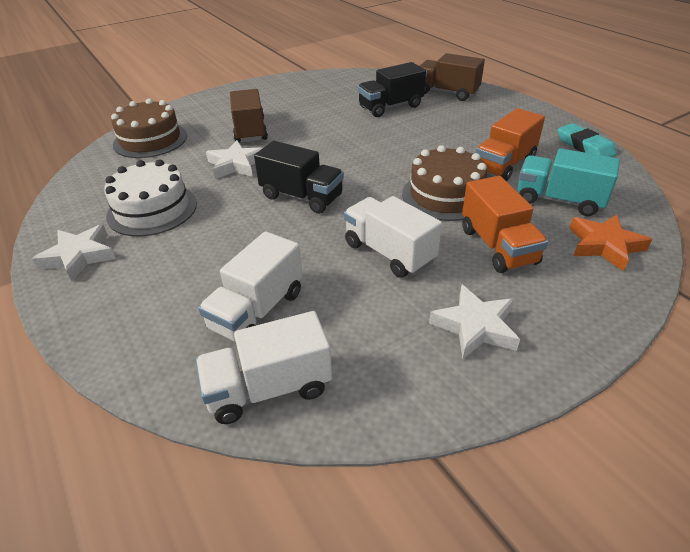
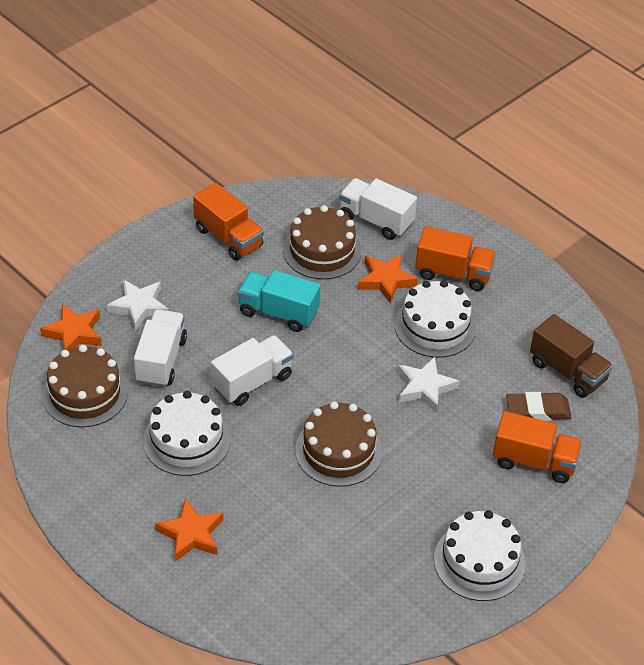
black truck: [254,141,344,214] [358,62,426,117] = 2 -> none = 0
brown cake: [111,98,187,158] [402,145,487,221] = 2 -> [42,345,128,427] [283,205,361,279] [295,401,383,487] = 3
brown eraser: none = 0 -> [506,392,572,421] = 1
brown truck: [230,89,268,143] [420,53,485,101] = 2 -> [530,314,613,398] = 1
orange star: [569,215,652,271] = 1 -> [40,304,102,350] [155,498,223,562] [358,254,418,304] = 3
orange truck: [462,176,548,273] [476,108,545,181] = 2 -> [193,183,264,261] [415,226,496,291] [493,411,582,483] = 3
turquoise eraser: [558,123,617,157] = 1 -> none = 0
white cake: [104,159,197,236] = 1 -> [143,391,230,476] [394,280,476,358] [434,510,526,601] = 3
white star: [32,224,116,281] [206,140,262,179] [429,284,520,359] = 3 -> [107,279,168,331] [397,356,459,413] = 2

